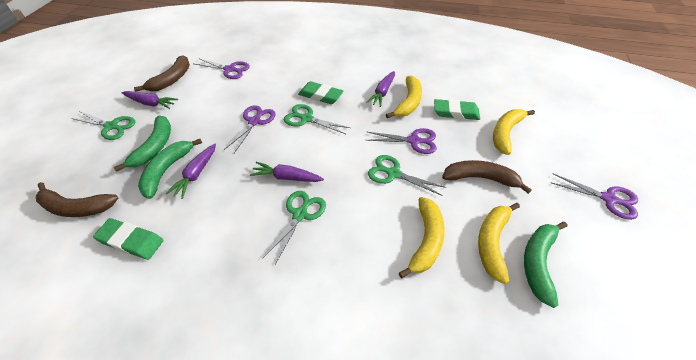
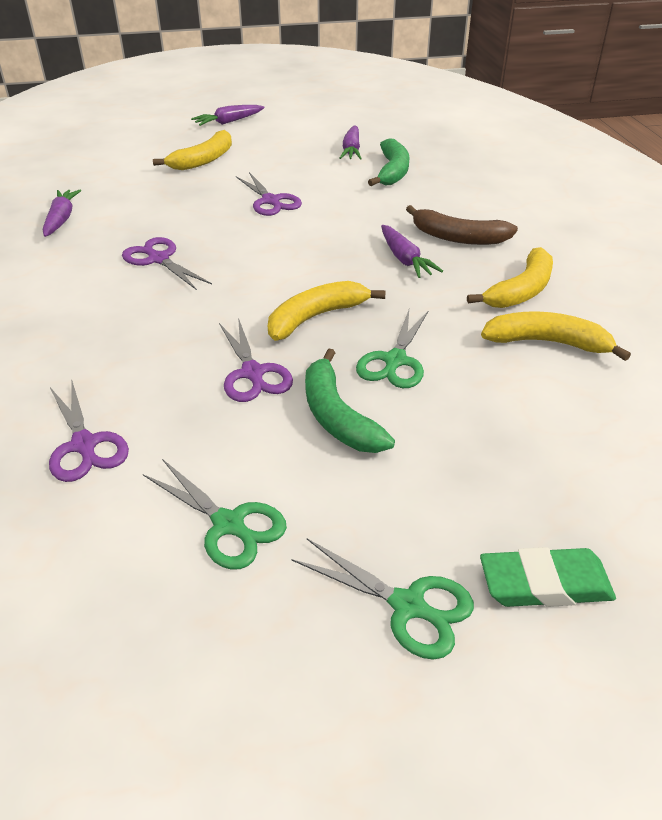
brown banana: [36,182,118,217] [134,55,190,91] [442,160,532,194] = 3 -> [406,205,518,245] = 1
green banana: [114,116,171,172] [138,139,202,199] [524,222,567,308] = 3 -> [305,349,395,453] [368,138,410,186] = 2
green eraser: [93,218,164,260] [298,81,344,104] [434,99,480,120] = 3 -> [480,547,616,607] = 1
green scissors: [71,111,136,140] [262,191,326,264] [284,104,350,134] [368,155,446,196] = 4 -> [143,459,287,570] [292,539,474,660] [356,310,429,388] = 3

